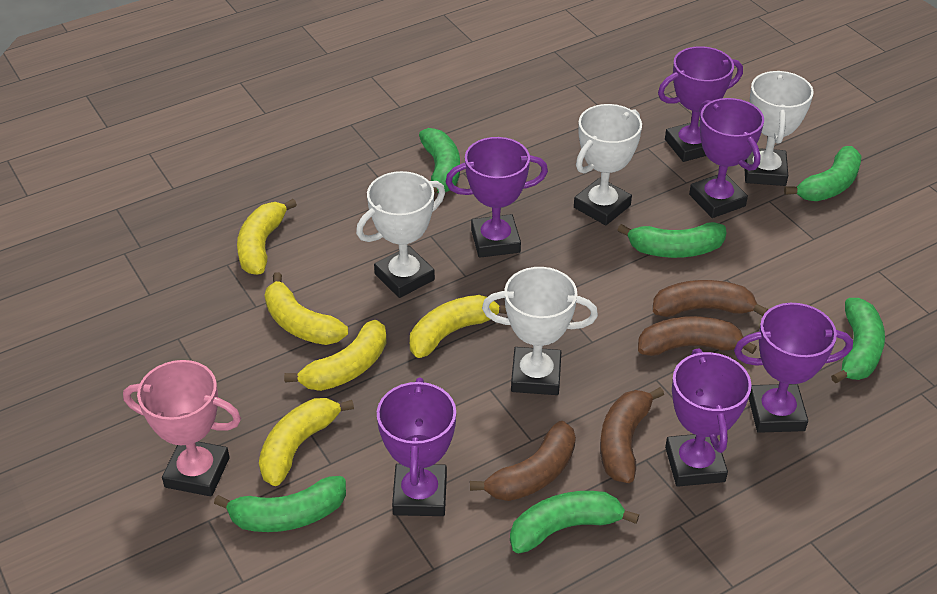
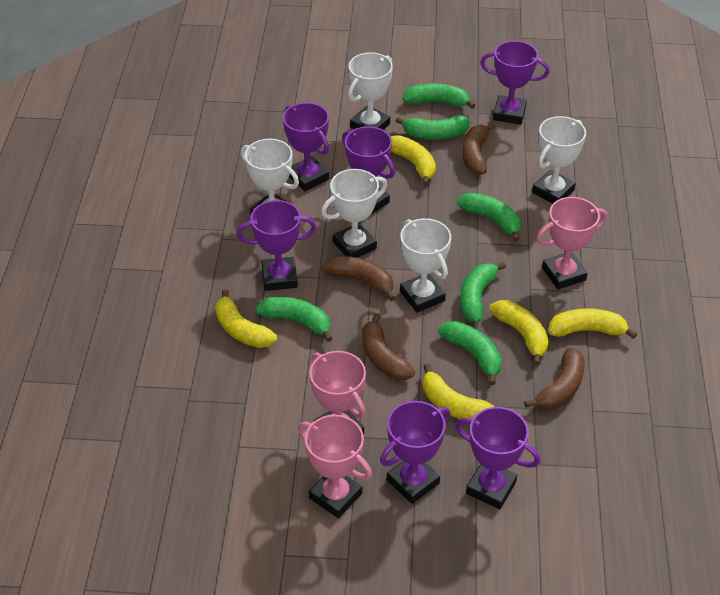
pink trophy: [123,360,241,496] = 1 -> [298,415,372,518] [310,351,366,435] [537,197,607,289] = 3
white trophy: [356,171,445,298] [482,267,598,395] [574,104,642,225] [745,71,814,186] = 4 -> [241,139,299,213] [321,169,387,258] [348,52,393,130] [400,218,451,313] [532,116,586,204] = 5

